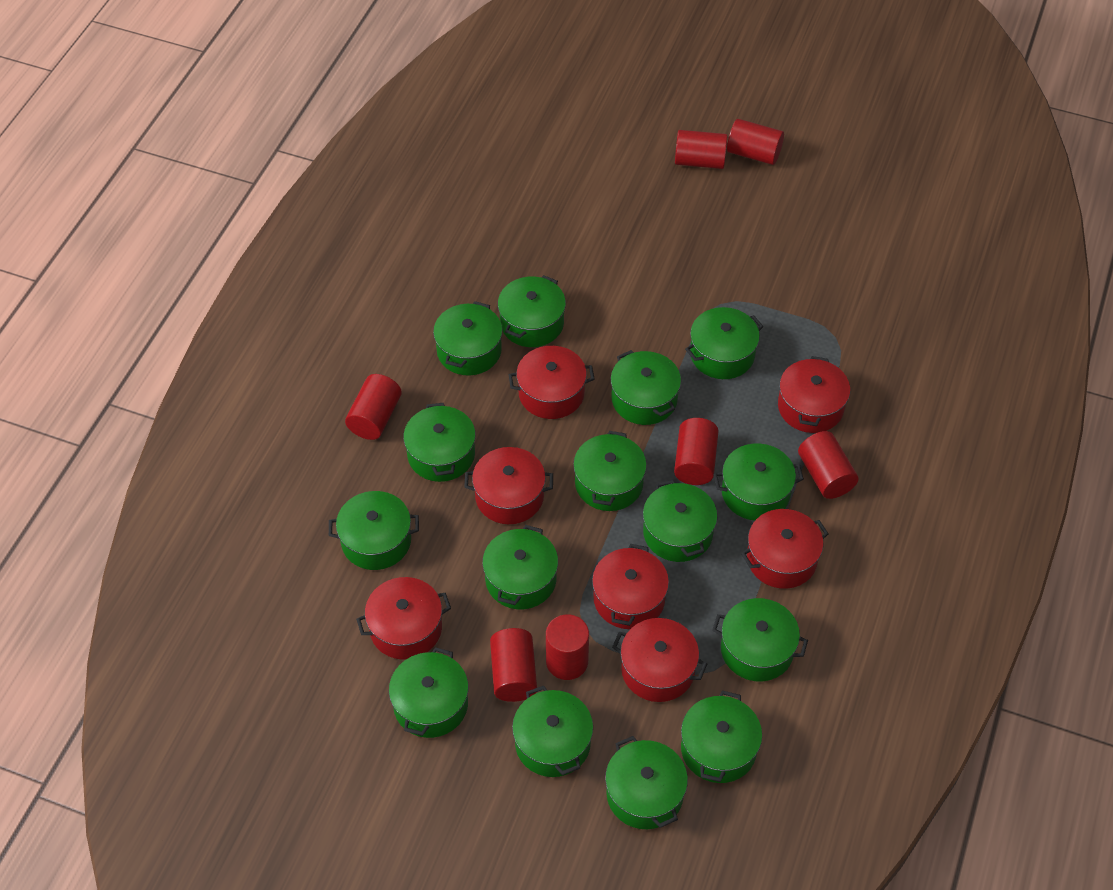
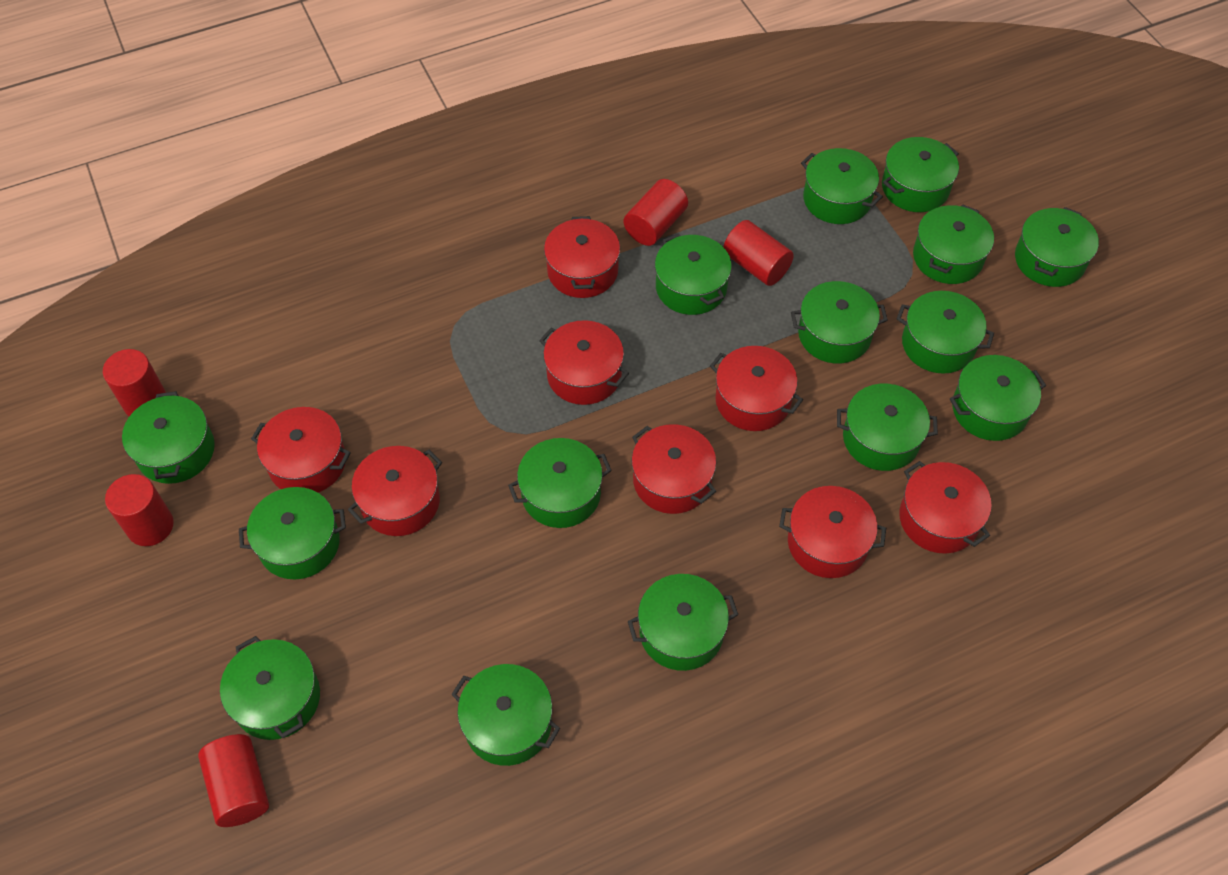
red cylinder: [345,374,402,440] [490,628,537,702] [546,614,589,680] [674,418,719,485] [675,130,727,169] [727,119,784,165] [798,431,859,499] = 7 -> [103,349,166,416] [105,474,174,546] [198,734,269,827] [624,179,688,246] [723,220,794,286] = 5
red pot: [356,577,451,660] [464,447,553,524] [509,346,595,419] [592,544,669,629] [612,618,707,702] [741,509,828,589] [778,356,850,433] = 7 -> [251,407,351,492] [348,446,442,536] [539,320,629,405] [544,216,620,298] [631,424,716,514] [710,346,803,431] [779,486,886,578] [899,461,992,554] = 8

